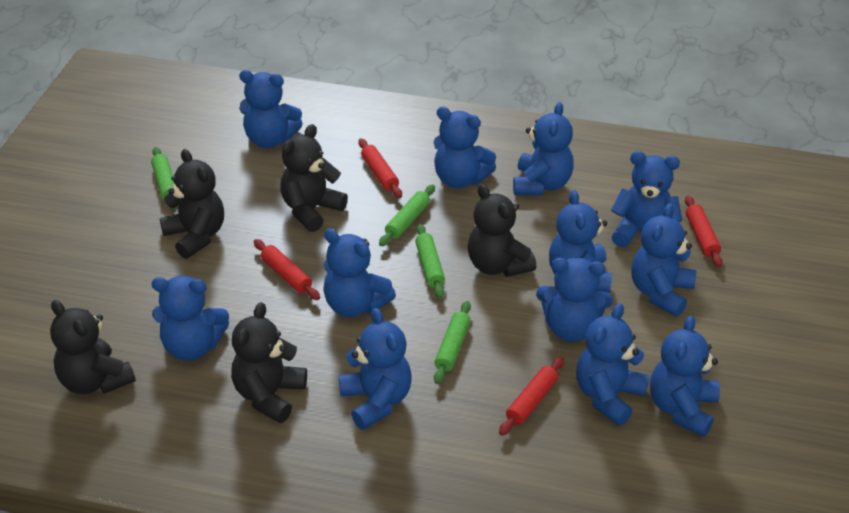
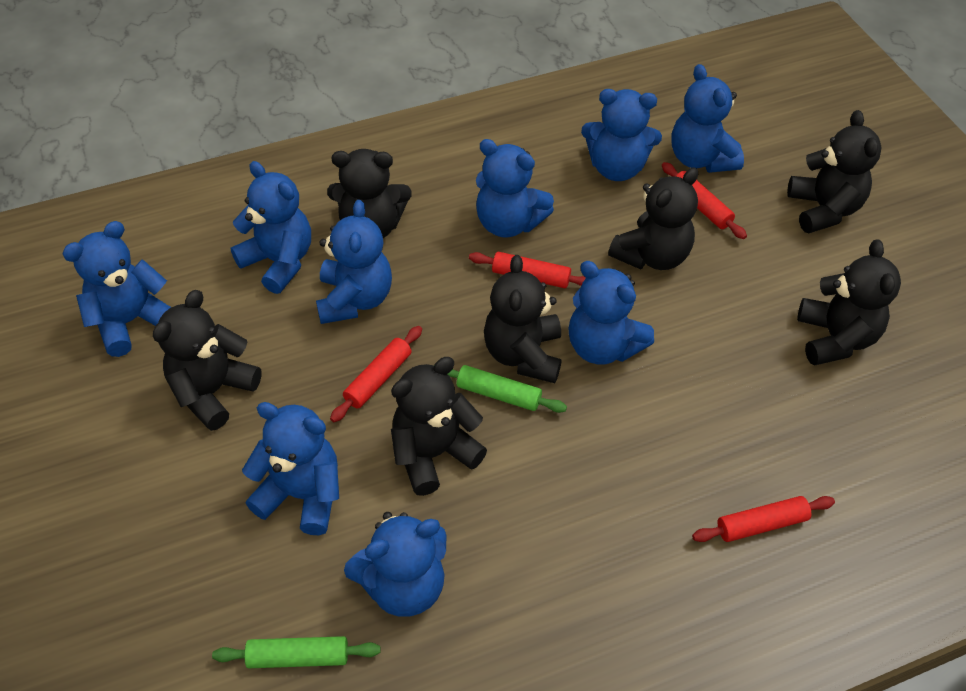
black teddy bear: [50,300,136,394] [160,149,224,259] [231,302,307,423] [280,124,348,232] [468,184,536,277] = 5 -> [153,290,262,431] [327,149,412,238] [391,357,487,496] [484,255,562,383] [608,167,698,270] [787,110,882,233] [797,239,901,366] = 7
blue teddy bear: [151,276,229,361] [239,70,303,148] [323,228,396,317] [339,308,412,430] [433,107,496,189] [513,102,574,195] [536,258,613,342] [549,190,612,293] [576,303,649,426] [611,151,682,247] [631,203,696,317] [650,315,720,437] = 12 -> [62,221,171,357] [231,161,311,294] [242,402,339,535] [316,200,392,324] [344,512,446,617] [476,139,554,238] [568,261,654,364] [581,89,662,181] [671,64,744,173] = 9
green rolling pin: [151,147,177,210] [379,185,435,246] [415,224,445,299] [434,301,471,384] = 4 -> [212,636,381,668] [448,365,567,413] = 2

